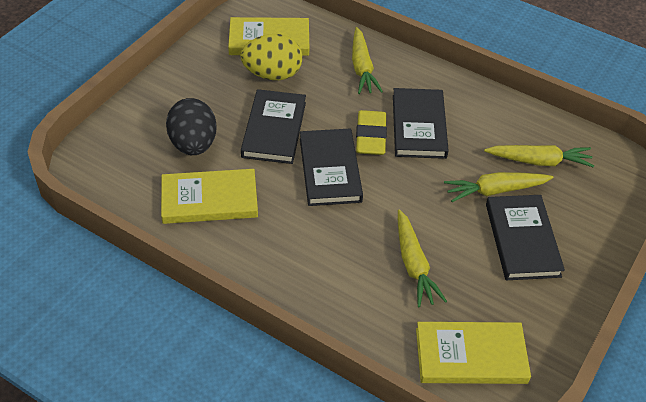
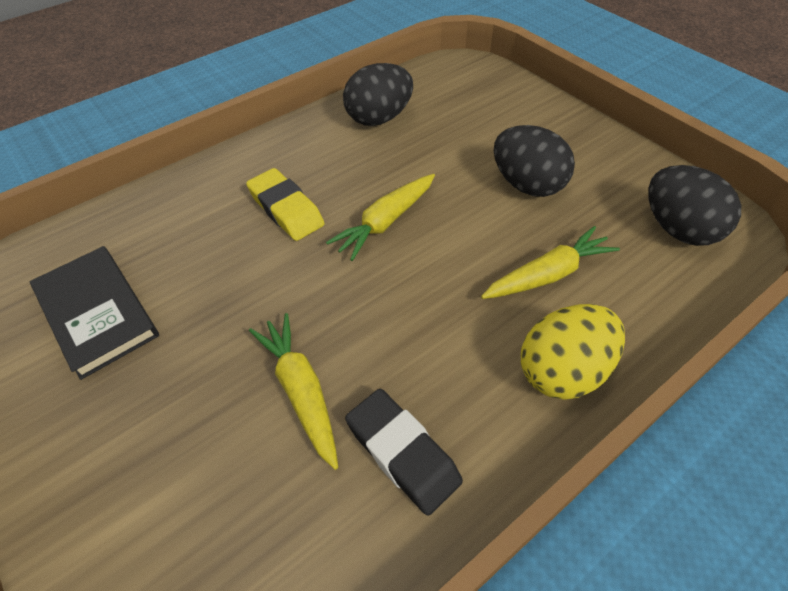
black book: [241,89,306,164] [300,129,363,206] [393,88,449,159] [486,195,565,280] = 4 -> [29,246,159,380] = 1
black egg: [166,98,217,155] = 1 -> [343,63,413,126] [494,125,575,197] [648,165,741,246] = 3
black eraser: none = 0 -> [345,389,463,515] = 1
yellow book: [161,169,258,224] [228,17,309,56] [416,322,531,384] = 3 -> none = 0
yellow carrot: [352,27,383,94] [398,209,447,308] [444,172,554,202] [484,145,594,167] = 4 -> [249,313,338,470] [326,174,435,261] [481,226,620,299] = 3

